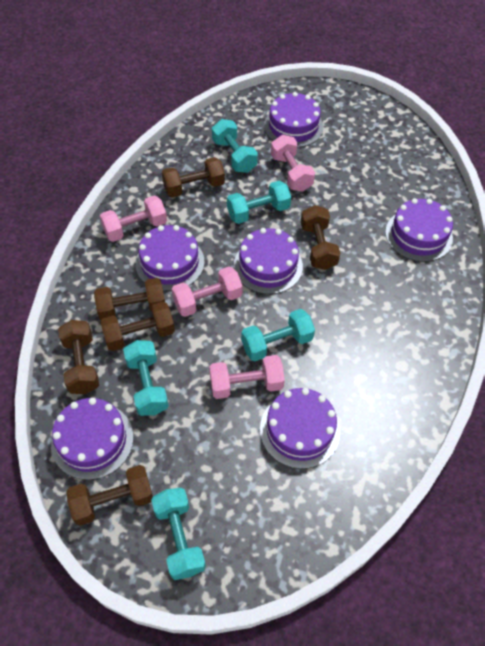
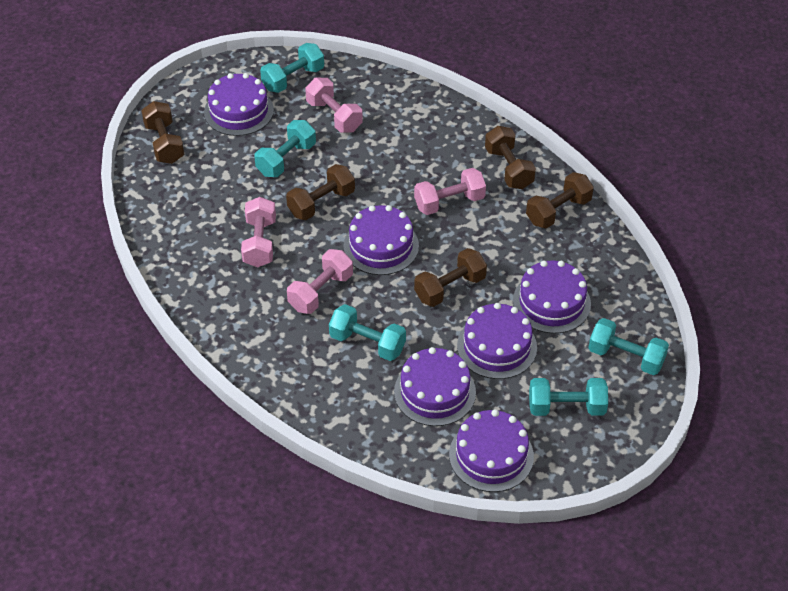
brown dumbbell: [58,320,99,394] [66,465,153,526] [94,278,165,320] [100,302,175,351] [162,157,225,197] [301,205,340,270] = 6 -> [141,101,184,164] [286,164,355,220] [414,248,487,307] [485,126,536,189] [526,172,594,229] = 5

